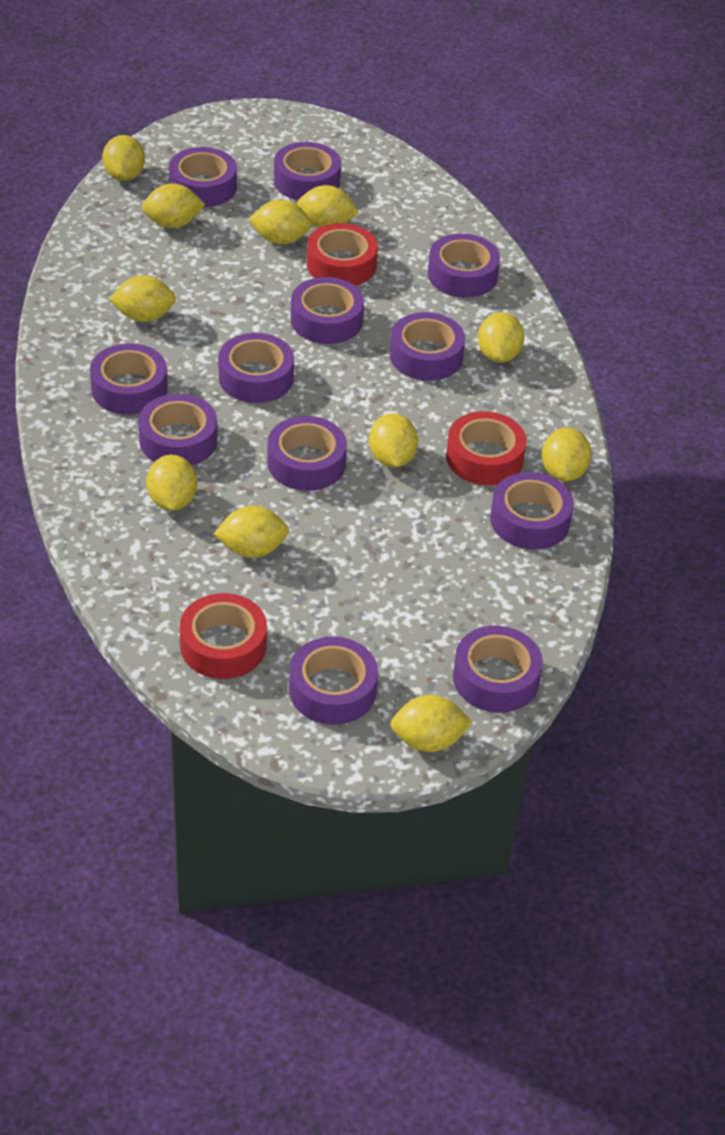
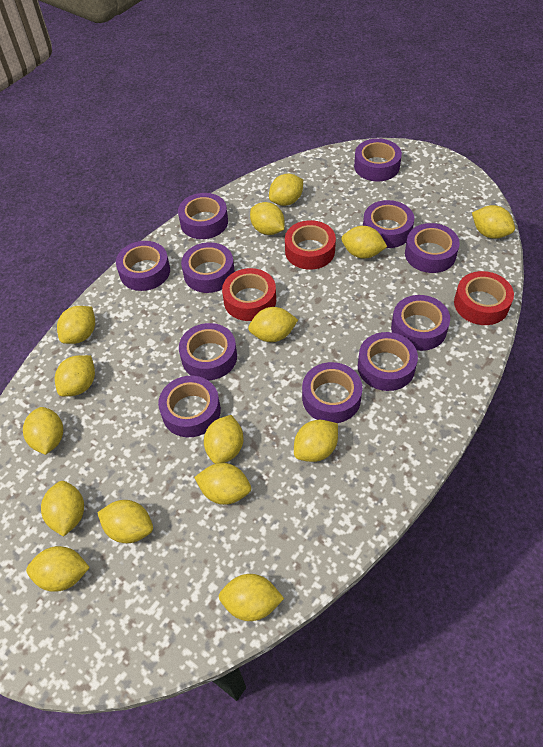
purple tape: [90,343,168,415] [138,394,218,466] [169,147,237,207] [218,333,294,403] [267,416,347,491] [274,142,341,200] [289,637,378,725] [291,277,364,344] [390,312,465,381] [428,234,500,298] [453,626,543,713] [490,472,574,550] = 12 -> [116,241,170,291] [158,376,221,437] [178,193,228,239] [179,323,237,380] [181,242,235,293] [302,362,362,423] [354,138,402,181] [358,332,418,391] [363,200,414,248] [391,295,450,351] [405,223,460,273] = 11
yellow lemon: [102,135,145,181] [109,275,176,322] [142,184,205,228] [146,455,197,511] [214,506,289,558] [249,200,312,244] [297,185,359,228] [369,413,418,467] [390,695,473,752] [478,312,524,363] [542,428,592,482] = 11 -> [23,407,63,455] [26,546,90,592] [41,481,84,537] [55,355,95,396] [57,306,95,344] [97,500,153,543] [194,463,251,505] [204,415,243,464] [219,574,284,621] [248,307,298,342] [250,202,284,235] [269,174,303,206] [294,420,338,462] [341,226,387,259] [472,205,515,239] = 15

